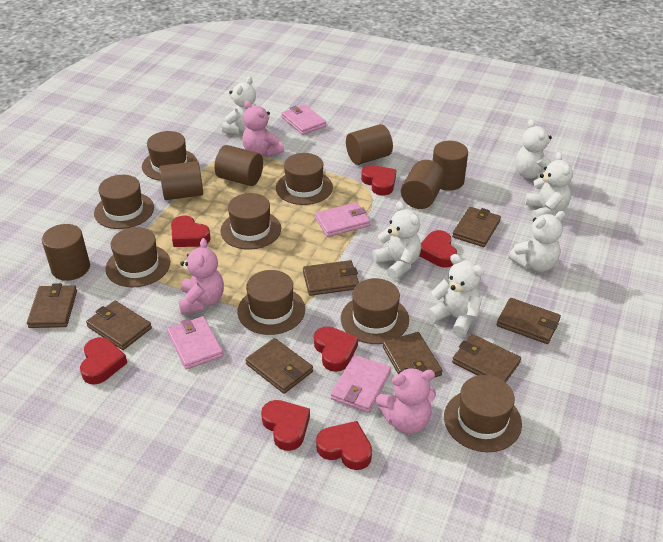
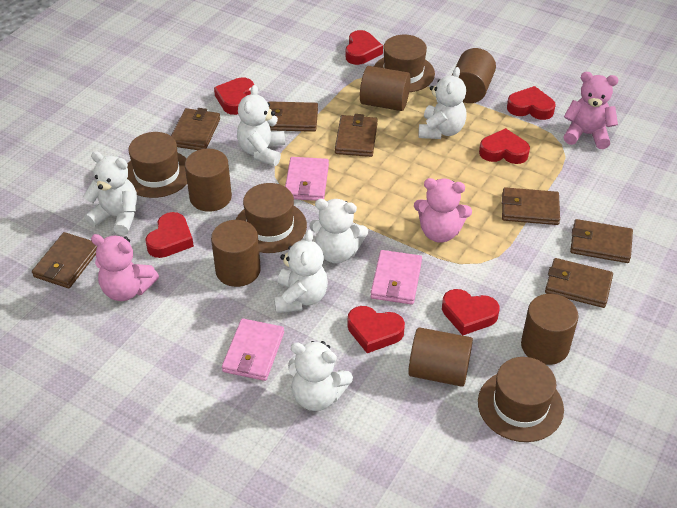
brown hat: [94,175,154,229] [105,227,170,288] [142,131,197,181] [220,193,281,250] [237,270,305,335] [276,153,333,205] [341,278,409,344] [444,375,522,452] = 8 -> [127,132,187,198] [235,183,307,253] [374,35,435,92] [478,357,564,442] = 4
brown wallet: [27,283,77,328] [86,301,152,350] [245,338,313,394] [303,260,359,296] [383,332,443,378] [452,207,501,247] [452,334,521,382] [497,298,561,344] = 8 -> [32,232,98,288] [171,108,220,150] [267,101,318,132] [335,114,378,157] [502,187,560,225] [545,258,613,308] [570,219,633,263] = 7
pink wallet: [167,316,223,370] [281,104,326,135] [315,202,370,237] [331,355,391,413] = 4 -> [222,318,284,381] [285,157,329,201] [371,250,422,305] = 3

